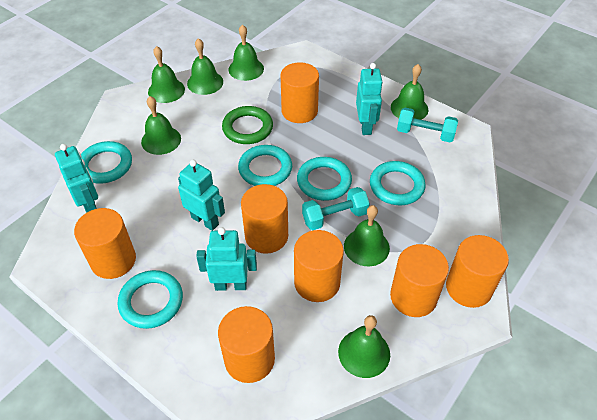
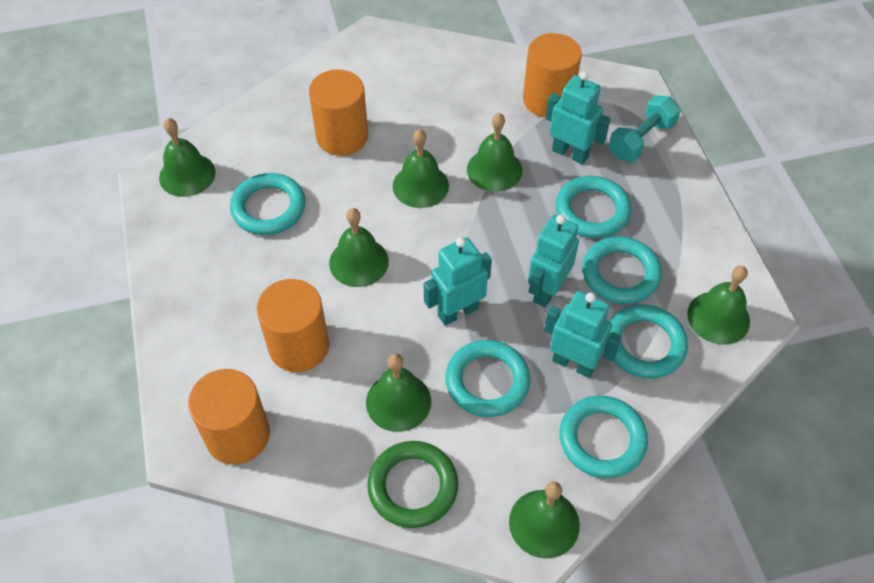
orange cylinder: [74,208,136,279] [218,306,275,383] [241,184,288,254] [280,62,319,123] [294,230,344,302] [390,244,449,317] [446,235,509,308] = 7 -> [188,369,270,465] [256,279,329,372] [309,69,368,156] [523,33,582,118] = 4
turquoise dumbbell: [302,187,370,230] [397,107,458,142] = 2 -> [609,95,681,162] = 1
turquoise ring: [81,141,132,184] [118,270,183,329] [238,145,292,186] [297,157,352,201] [370,161,426,205] = 5 -> [230,173,305,235] [445,340,530,417] [556,176,631,238] [559,395,648,478] [582,236,662,304] [609,304,688,379] = 6

